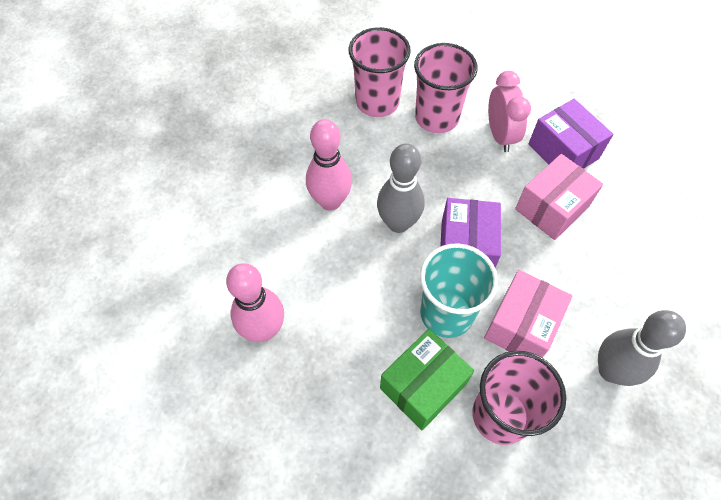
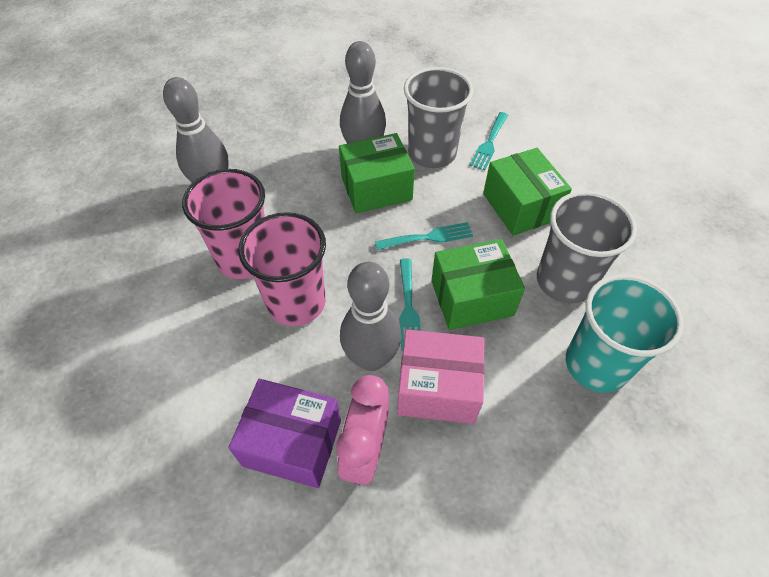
green box: [380,329,474,430] = 1 -> [339,133,415,214] [431,239,525,330] [483,148,572,236] = 3
grey bowling pin: [377,143,425,233] [598,310,686,386] = 2 -> [163,77,229,183] [340,41,386,144] [340,262,401,371] = 3
grey cup: none = 0 -> [404,67,473,168] [537,191,637,304] = 2
pink bowling pin: [226,263,284,342] [306,119,352,210] = 2 -> none = 0
pink box: [484,270,572,358] [515,154,603,240] = 2 -> [397,329,485,424] = 1
pink cup: [349,27,411,117] [414,43,477,133] [472,351,566,445] = 3 -> [182,169,265,279] [238,212,326,326] = 2
purple box: [440,198,501,268] [529,99,613,169] = 2 -> [228,379,341,488] = 1
turquoise fork: none = 0 -> [375,222,473,250] [399,258,421,351] [469,112,508,170] = 3

